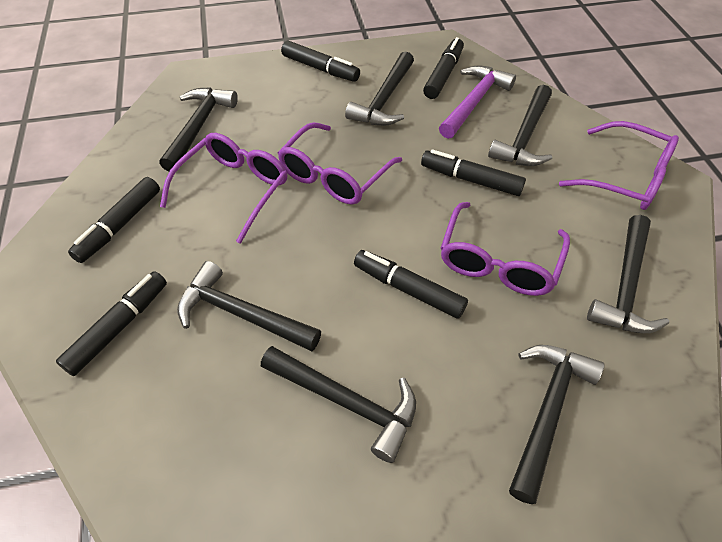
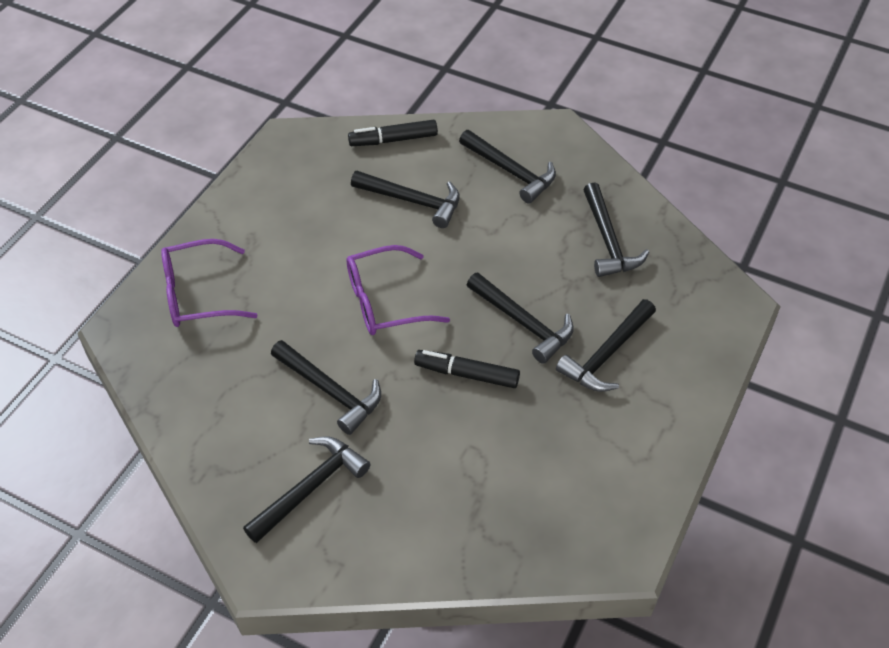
black marker: [56,271,167,376] [68,177,160,263] [281,40,360,82] [354,250,468,319] [421,149,526,196] [423,37,464,99] = 6 -> [348,119,438,146] [414,350,520,388] = 2
purple glasses: [160,133,287,244] [278,122,402,205] [441,202,570,296] [559,121,679,210] = 4 -> [161,239,258,327] [346,245,450,335] = 2
purple hammer: [439,66,516,139] = 1 -> none = 0

